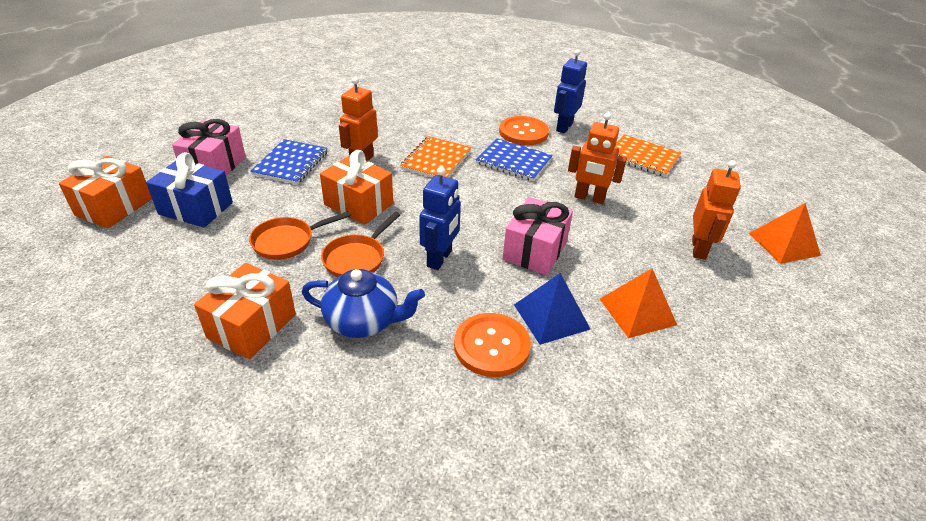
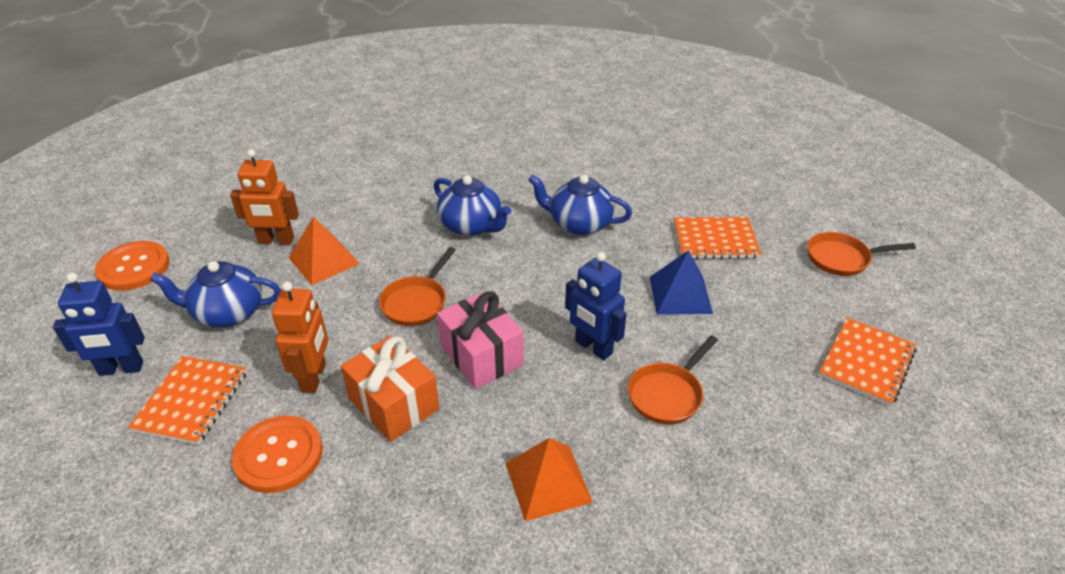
blue gift: [146,152,233,228] = 1 -> none = 0
blue notebook: [250,139,328,184] [476,138,553,181] = 2 -> none = 0
blue teapot: [302,269,425,338] = 1 -> [150,261,281,327] [434,175,511,236] [529,175,632,235] = 3
orange gift: [59,156,152,228] [194,263,296,359] [320,150,393,225] = 3 -> [341,336,439,442] = 1
orange notebook: [400,136,471,178] [615,134,681,177] = 2 -> [128,356,247,445] [674,217,761,259] [819,318,917,406] = 3
orange pan: [249,211,351,260] [321,212,400,277] = 2 -> [379,247,456,326] [628,335,718,424] [807,232,916,276] = 3
orange robot: [339,77,378,161] [568,113,627,204] [692,160,741,260] = 3 -> [230,149,299,245] [272,281,328,393] = 2
pink gift: [172,119,246,176] [502,197,573,275] = 2 -> [437,291,524,389] = 1

